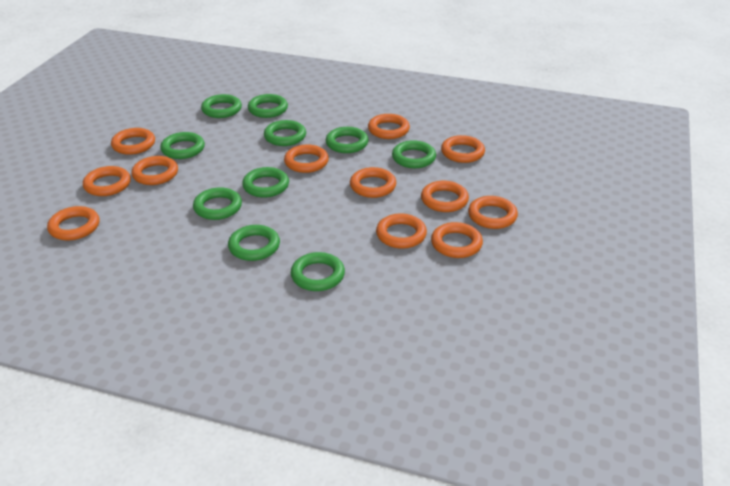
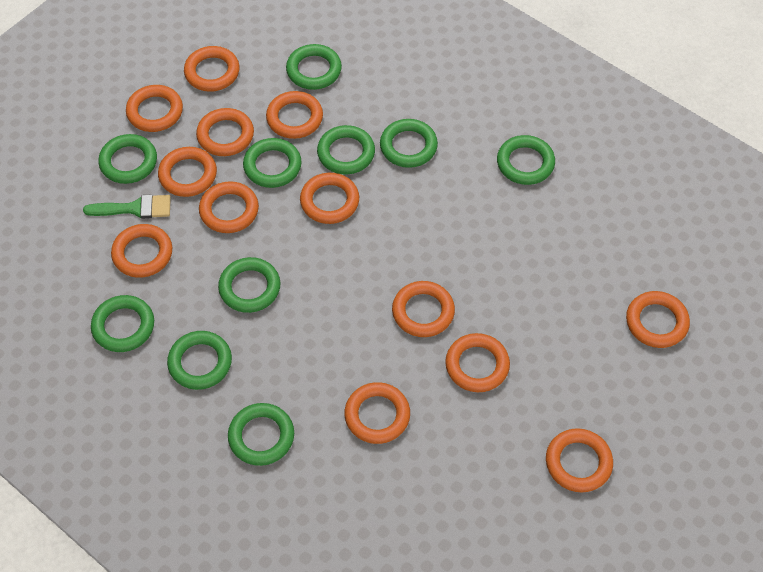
green brush: none = 0 -> [83,195,171,219] = 1
orange ring: [47,206,100,240] [83,166,131,196] [111,128,155,155] [131,156,178,185] [284,145,329,173] [350,167,396,198] [368,114,410,139] [376,214,427,249] [421,181,469,212] [431,222,483,258] [441,135,485,163] [468,196,518,229] = 12 -> [111,224,172,278] [126,85,183,132] [158,147,217,197] [184,46,239,92] [196,108,254,156] [199,181,259,233] [266,91,323,139] [300,173,359,224] [344,382,410,444] [392,281,455,337] [445,333,510,392] [546,428,613,493] [626,291,690,348] = 13

